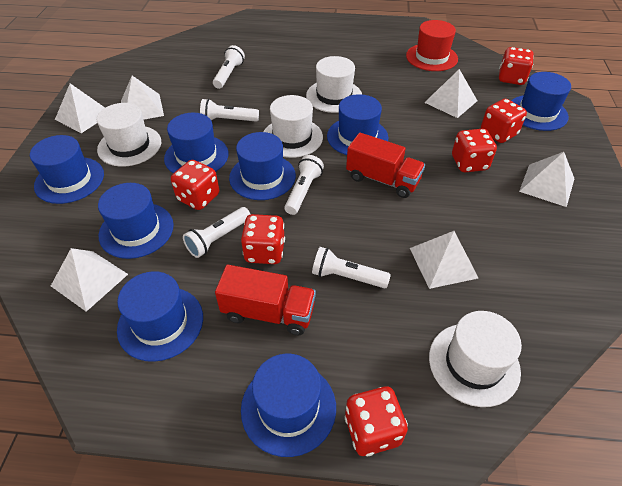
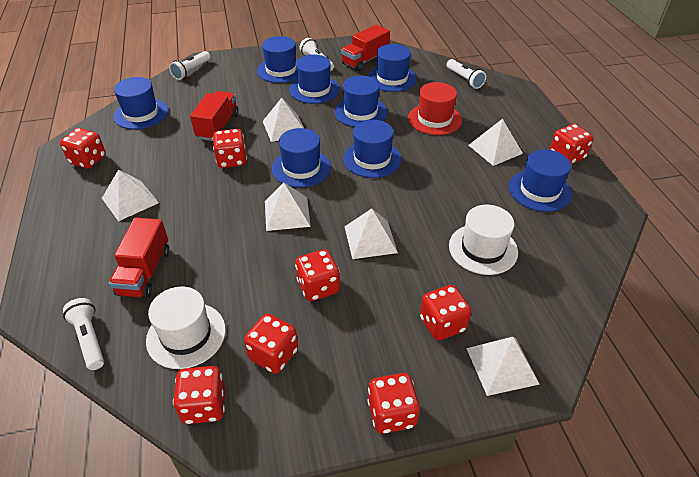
red dice: [171,160,219,210] [241,214,285,264] [345,387,408,456] [452,129,497,172] [481,99,527,143] [499,47,534,85] = 6 -> [60,128,106,169] [173,366,225,424] [213,129,247,168] [244,314,298,374] [295,249,340,301] [367,373,420,434] [420,285,471,340] [550,124,593,164] = 8
red truck: [215,265,316,335] [346,133,425,198] = 2 -> [109,217,169,298] [190,91,239,141] [341,25,390,71] = 3
white flashlight: [183,207,251,258] [200,99,259,122] [213,45,245,89] [284,155,324,215] [312,247,391,288] = 5 -> [63,298,104,370] [169,51,210,80] [299,38,334,71] [446,59,486,89] = 4
white hat: [97,103,161,167] [263,95,323,158] [306,56,362,113] [429,311,522,407] = 4 -> [146,286,226,369] [449,205,518,275] = 2

